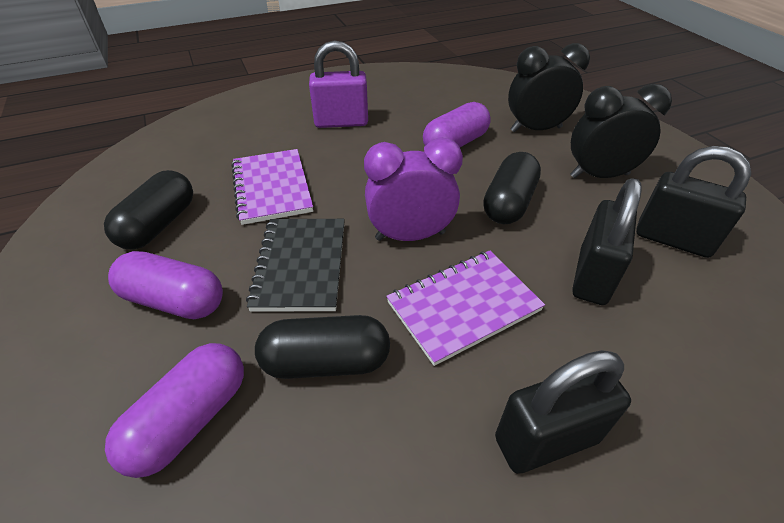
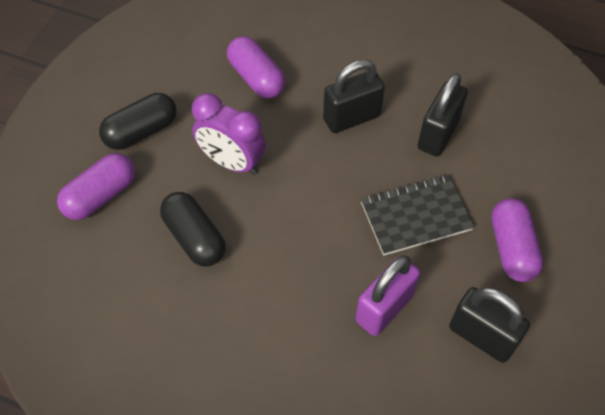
black capsule: [104,170,193,250] [255,315,390,379] [483,152,541,224] = 3 -> [99,93,177,150] [160,192,226,267] = 2
black clock: [508,43,590,132] [570,84,672,178] = 2 -> none = 0
purple notebook: [231,149,313,225] [386,250,545,366] = 2 -> none = 0

